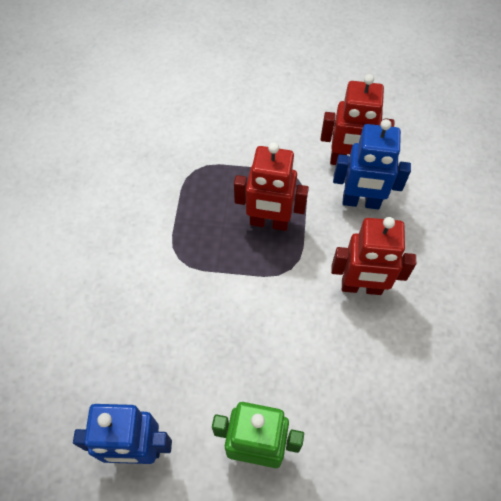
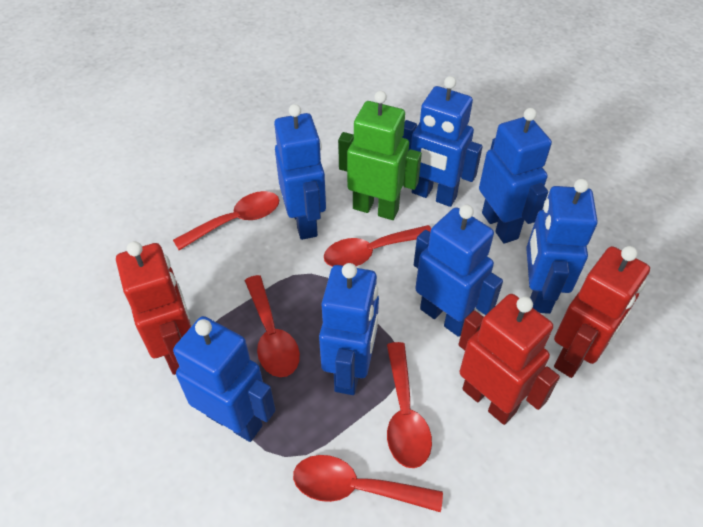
blue robot: [73,404,172,464] [333,119,411,209] = 2 -> [173,316,276,442] [274,104,326,240] [319,263,379,395] [402,76,483,207] [414,205,503,337] [479,108,552,244] [526,179,598,314] = 7
red spoon: none = 0 -> [173,191,279,250] [245,275,300,377] [293,455,443,512] [324,225,432,267] [387,342,432,468] = 5

